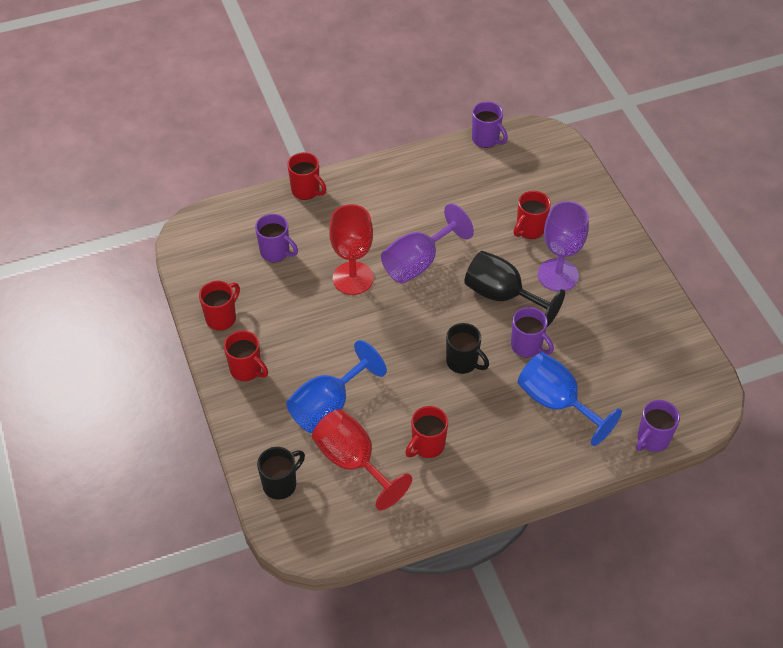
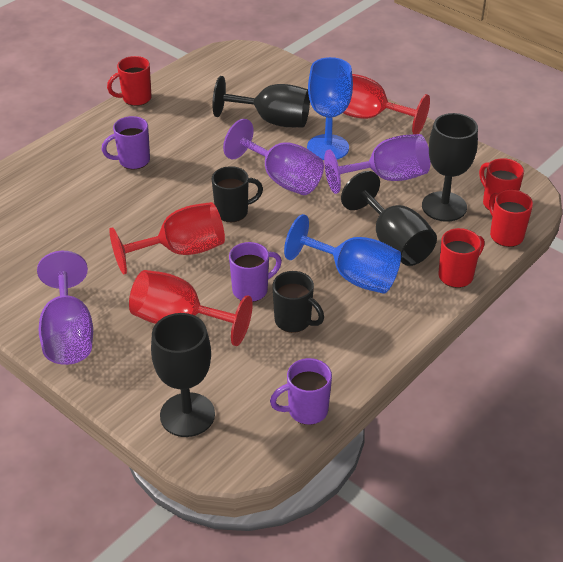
black goblet: [464,251,565,327] = 1 -> [151,313,215,437] [212,76,310,127] [341,171,437,266] [422,113,478,222] = 4
purple goblet: [381,204,474,284] [538,201,589,291] = 2 -> [37,251,93,365] [223,119,324,195] [324,134,431,194] = 3
purple mug: [255,214,298,262] [472,102,508,148] [511,307,554,358] [636,400,680,452] = 4 -> [102,116,150,169] [229,242,282,302] [270,358,332,425] = 3
red goblet: [312,409,412,511] [329,204,374,295] = 2 -> [109,202,225,274] [129,270,253,346] [343,74,430,134] = 3
red mug: [199,281,240,331] [224,330,268,381] [287,152,326,200] [405,406,448,458] [514,191,551,239] = 5 -> [107,56,151,106] [438,228,484,288] [479,158,524,211] [489,190,533,247] = 4

